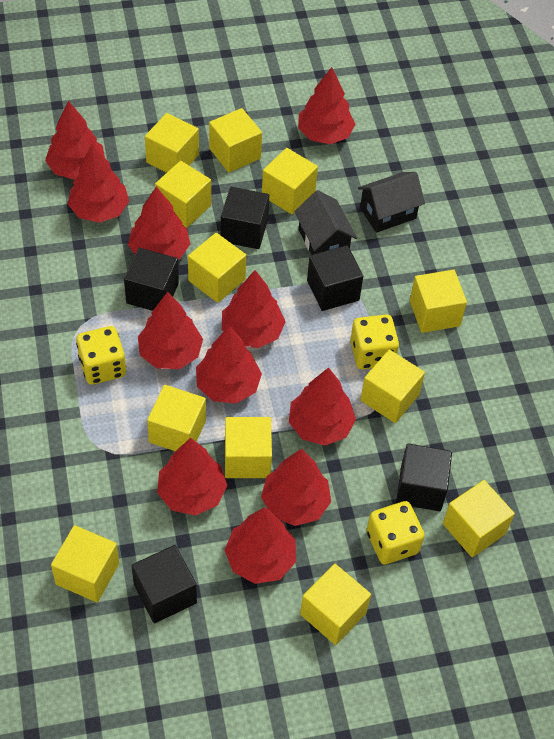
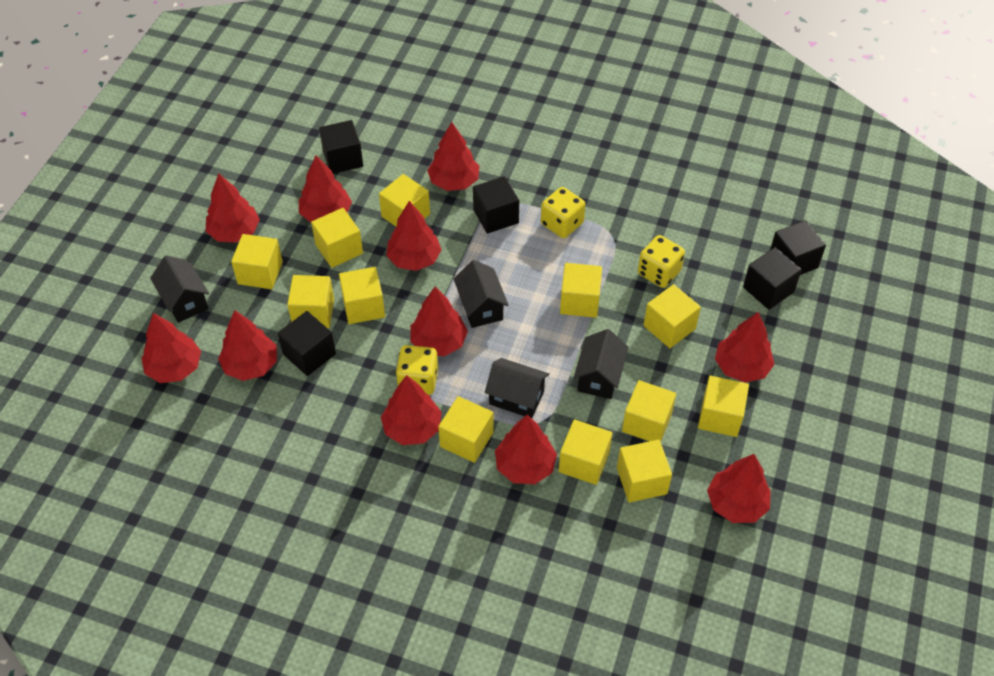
black house: [294,190,357,255] [358,172,425,233] = 2 -> [150,255,209,323] [453,260,509,328] [485,358,549,418] [574,329,628,399] = 4

